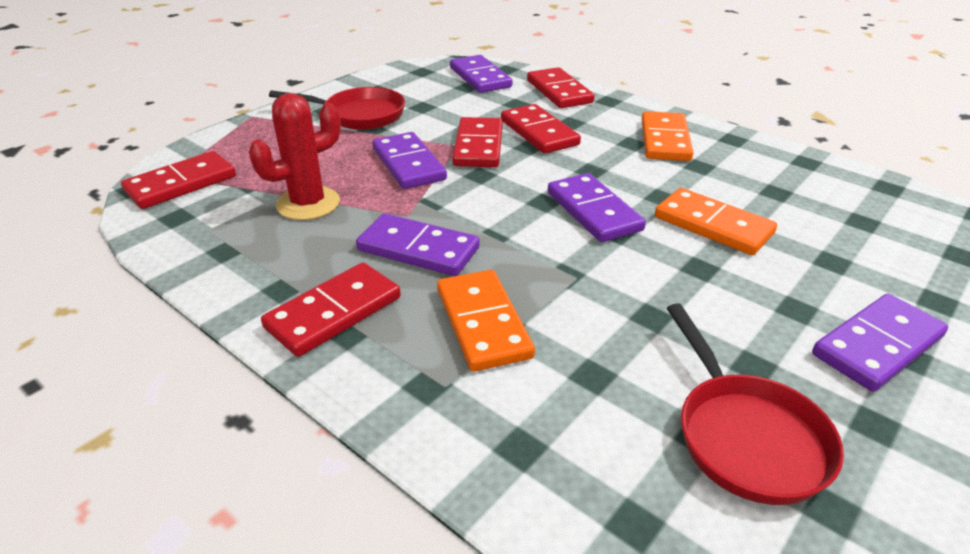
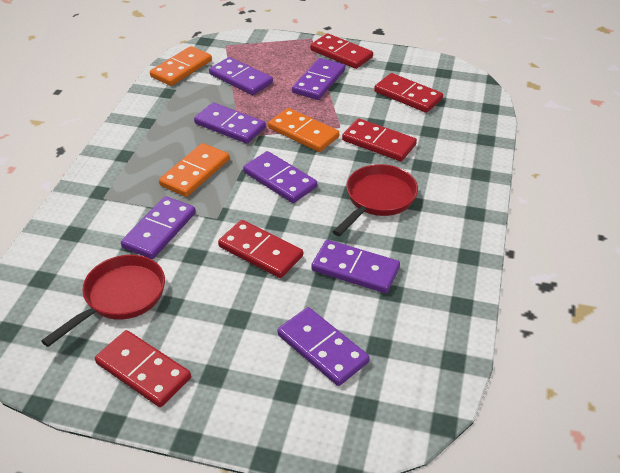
purple domino: [356,213,480,276] [373,132,447,189] [450,55,513,93] [548,173,646,242] [812,294,948,392] = 5 -> [121,196,196,259] [194,102,266,144] [209,57,273,95] [243,151,317,203] [278,307,369,386] [292,58,345,100] [311,240,400,293] = 7
red cactus: [249,93,341,220] = 1 -> none = 0

